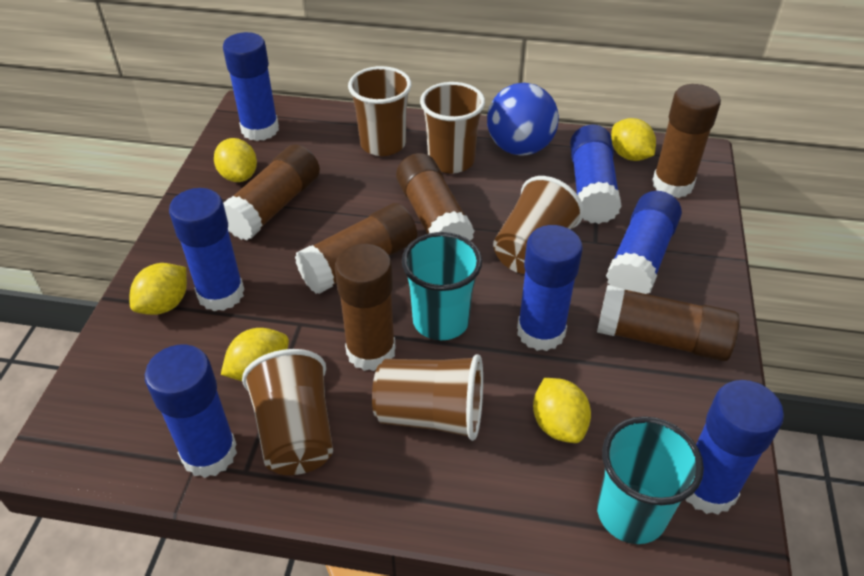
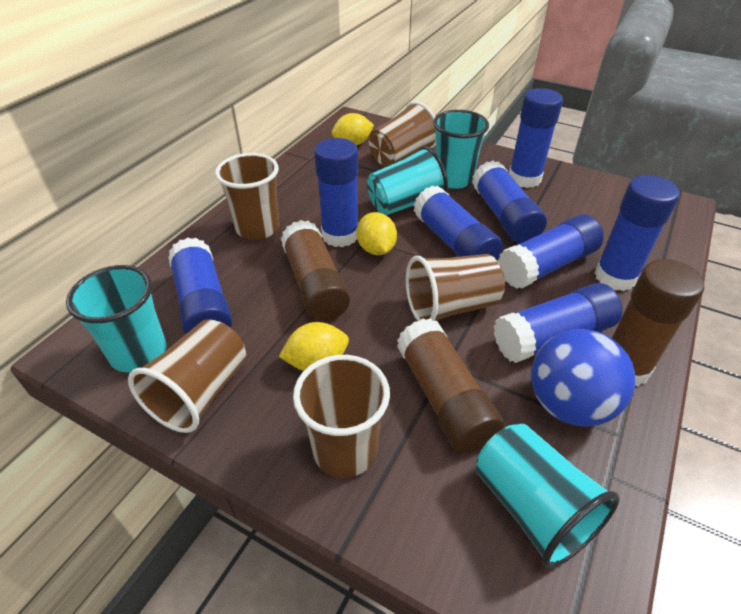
blue glue stick: [145,345,237,478] [169,188,244,311] [223,32,279,141] [517,225,583,351] [570,125,622,224] [606,191,682,294] [686,380,784,515] = 7 -> [168,238,232,335] [314,138,358,247] [413,186,503,260] [472,161,547,243] [494,283,623,363] [498,214,604,289] [509,88,563,188] [594,175,680,291] = 8
brown glue stick: [223,144,320,240] [295,203,417,294] [335,244,396,371] [396,153,474,241] [597,285,740,361] [652,84,721,198] = 6 -> [281,220,350,321] [397,318,504,453] [612,259,704,387] = 3
turquoise cup: [402,232,482,340] [597,416,704,544] = 2 -> [66,265,167,373] [367,146,448,215] [433,110,489,189] [476,424,620,568] = 4
yellow lemon: [130,263,187,315] [214,138,257,182] [221,328,289,381] [533,378,591,443] [611,118,656,161] = 5 -> [279,322,349,371] [332,113,374,146] [356,212,397,255] = 3

